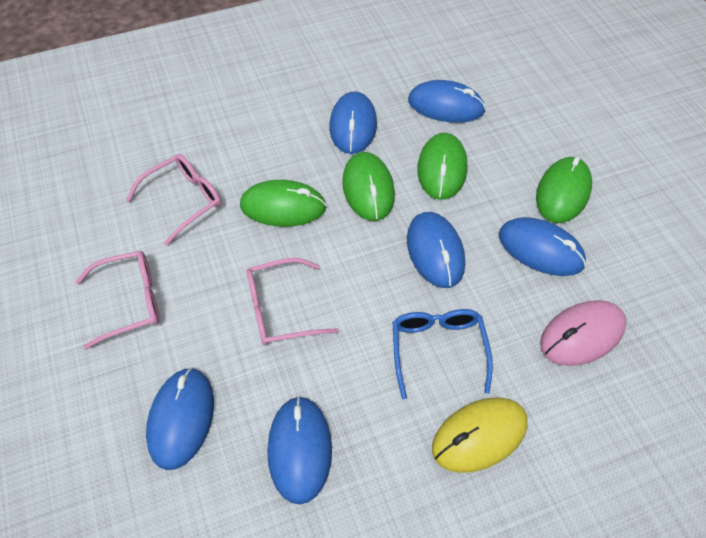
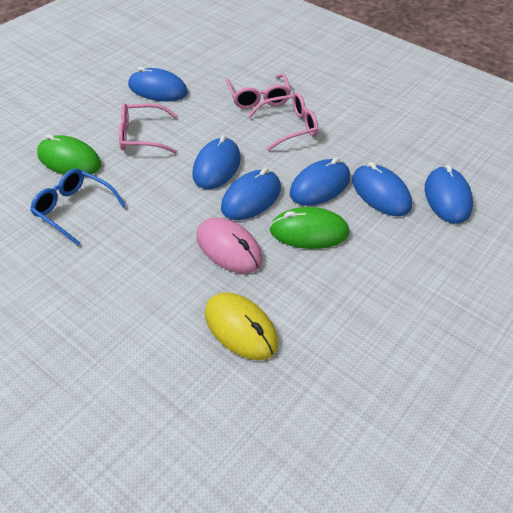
green mouse: [240,180,326,227] [342,152,395,221] [417,133,467,200] [536,157,592,223] = 4 -> [37,134,101,176] [269,207,349,249] = 2

